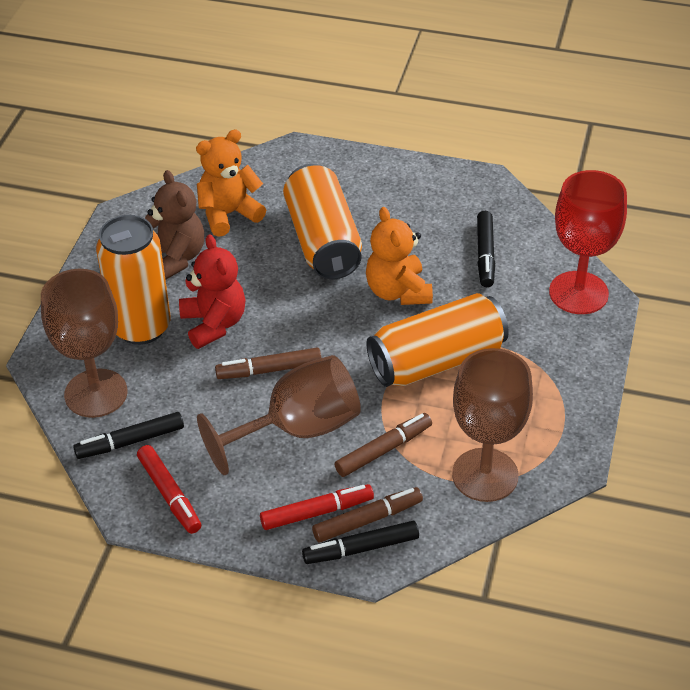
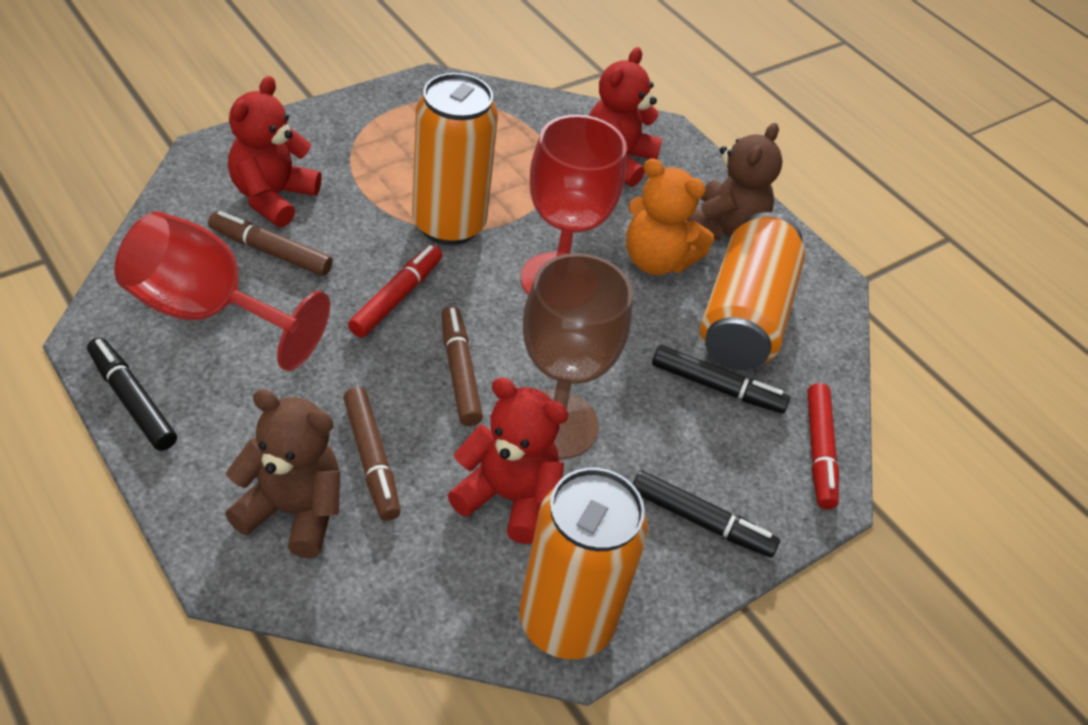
brown goblet: [41,269,127,418] [197,355,361,475] [452,348,533,502] = 3 -> [523,253,633,460] = 1
brown teddy bear: [145,170,204,280] = 1 -> [225,389,340,558] [687,123,782,241] = 2
orange teddy bear: [196,130,266,237] [366,207,433,305] = 2 -> [626,158,714,275] = 1
red goblet: [549,170,627,314] = 1 -> [115,212,330,371] [521,115,627,295] = 2
red teddy bear: [179,234,246,349] = 1 -> [228,76,322,227] [448,378,568,544] [589,47,663,187] = 3

